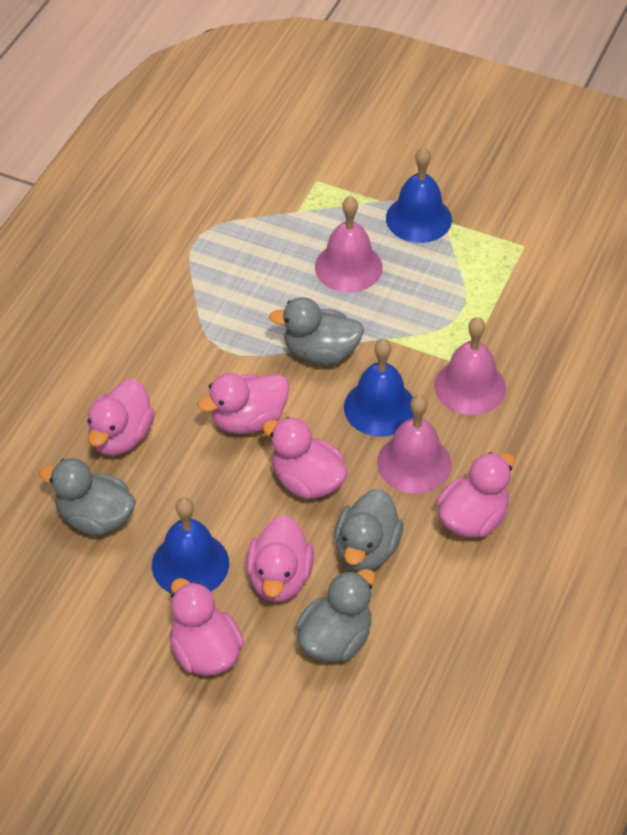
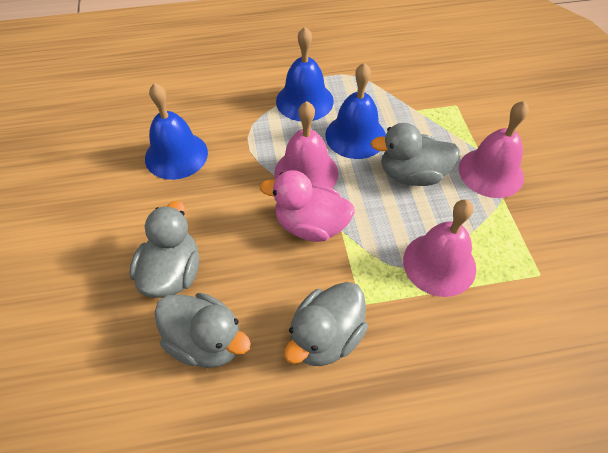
pink duck: [87,379,155,456] [170,578,244,676] [198,373,289,434] [246,515,314,602] [263,417,348,499] [437,452,515,538] = 6 -> [260,170,355,242] = 1

